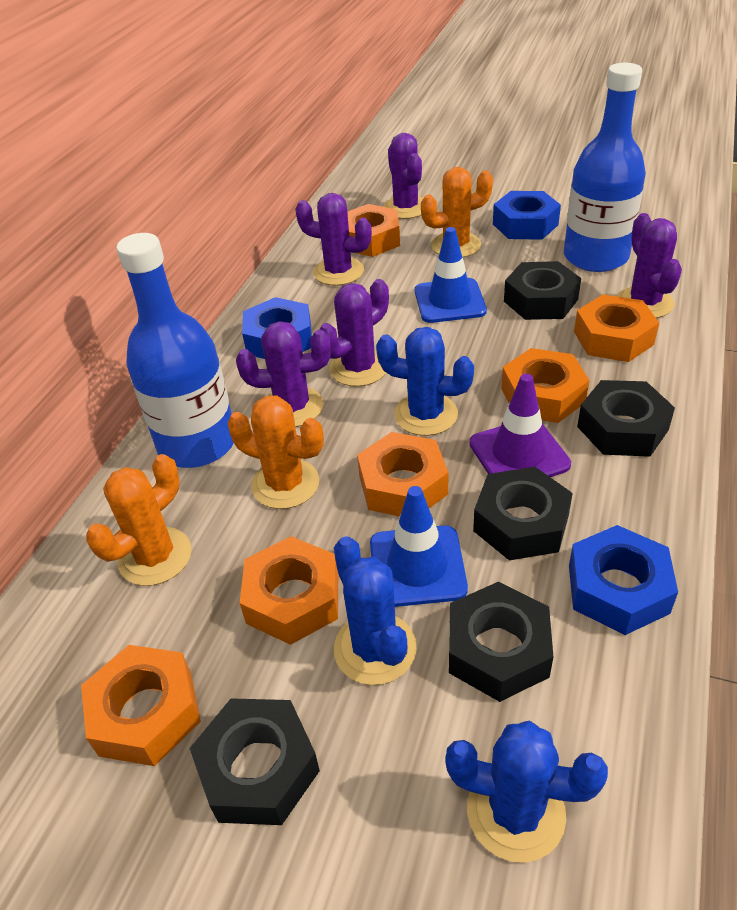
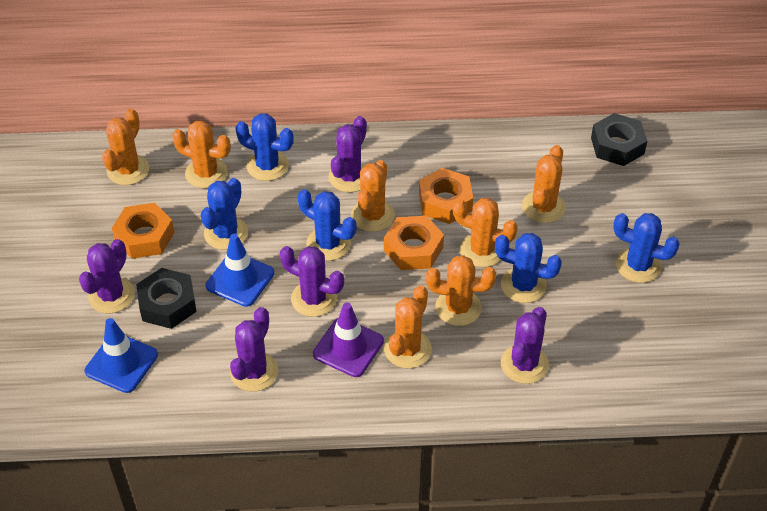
black nut: [189,698,320,825] [449,582,553,702] [473,467,573,561] [504,261,581,320] [577,380,675,457] = 5 -> [136,268,197,329] [591,113,647,166] = 2
blue bottle: [116,233,234,468] [564,63,646,272] = 2 -> none = 0
blue cactus: [334,536,417,685] [376,327,474,436] [446,721,608,863] = 3 -> [201,178,248,250] [235,113,294,181] [298,189,356,261] [495,233,562,303] [613,213,680,283] = 5
blue nut: [242,297,312,359] [493,191,561,240] [569,525,678,635] = 3 -> none = 0
orange cactus: [86,454,192,586] [227,395,324,509] [421,167,493,257] = 3 -> [102,109,149,185] [172,121,231,188] [351,160,395,232] [384,285,432,369] [426,255,496,326] [453,198,518,267] [522,145,566,223] = 7
orange nut: [81,645,201,766] [240,536,338,645] [347,204,400,257] [357,432,448,517] [501,348,590,423] [574,294,659,362] = 6 -> [112,203,175,259] [384,216,444,270] [419,168,473,224] = 3

